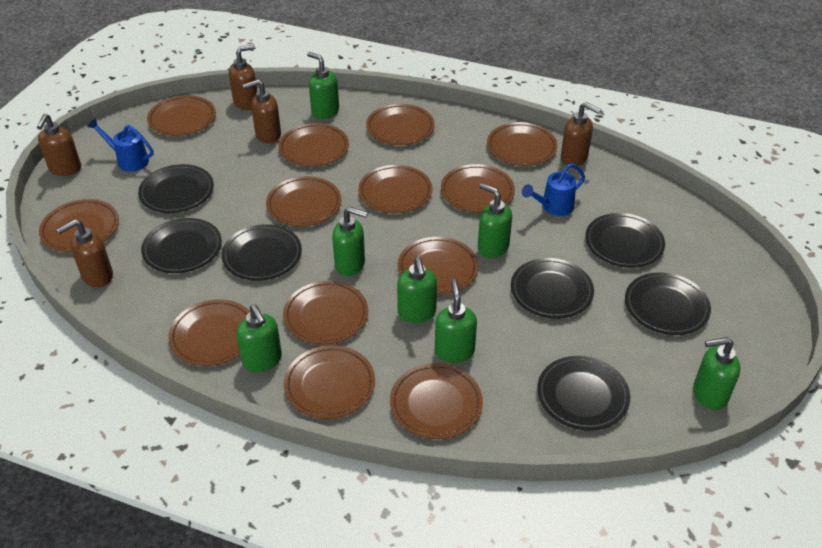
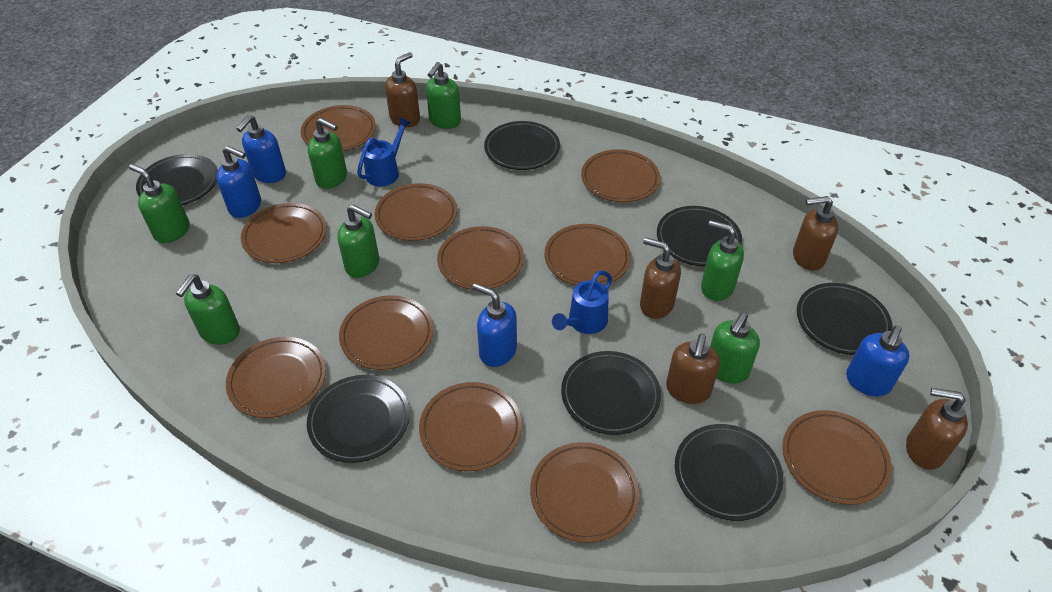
blue soap dispenser: none = 0 -> [216,146,261,218] [236,115,286,183] [472,283,517,367] [846,326,910,397] = 4
brown plate: [39,199,119,252] [147,95,216,136] [169,299,250,366] [266,176,342,226] [278,123,349,167] [283,281,368,345] [284,345,375,419] [358,165,432,214] [366,104,435,145] [390,363,483,439] [398,237,479,295] [441,164,515,213] [487,122,557,166] = 13 -> [226,337,326,418] [241,203,327,263] [301,105,376,151] [339,295,433,370] [375,183,457,241] [419,382,522,471] [437,226,524,290] [530,442,639,543] [544,224,631,285] [581,149,660,202] [782,410,892,505] = 11

